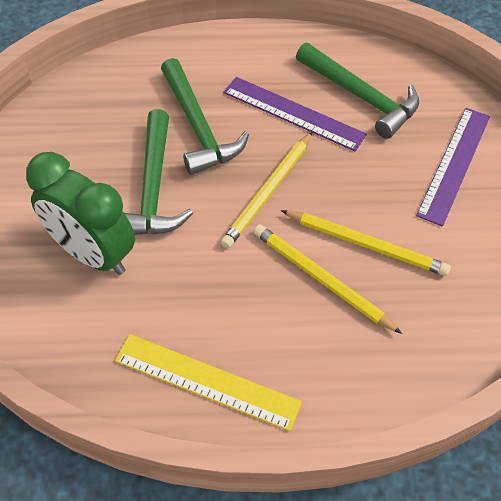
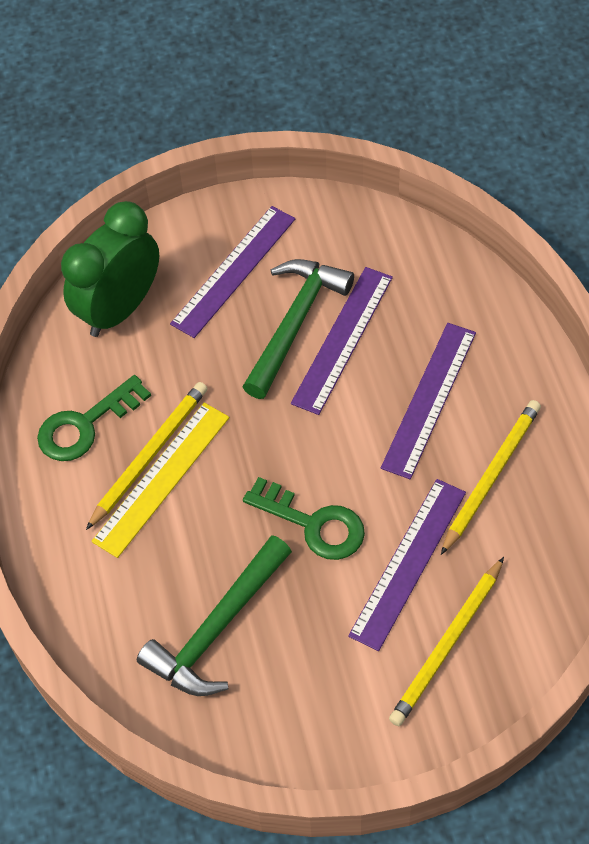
green hammer: [124,109,193,235] [161,58,249,175] [296,42,419,139] = 3 -> [137,535,292,696] [243,259,354,399] = 2
green key: none = 0 -> [37,375,151,461] [243,477,365,560] = 2
purple ruler: [223,77,367,152] [416,108,490,227] = 2 -> [170,206,295,338] [291,267,393,415] [348,479,466,651] [381,323,476,479] = 4

